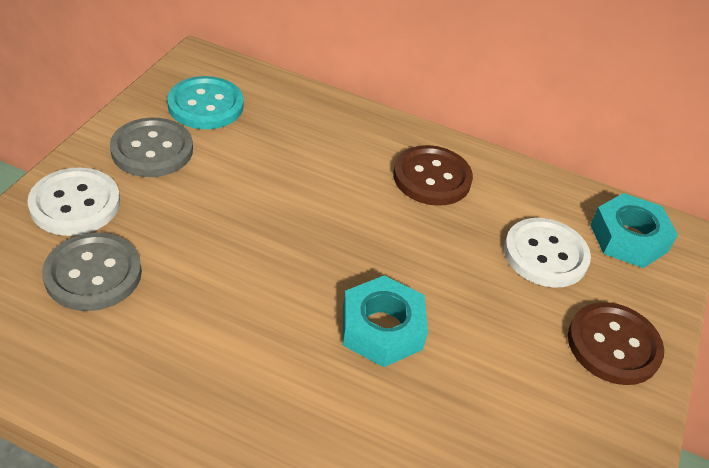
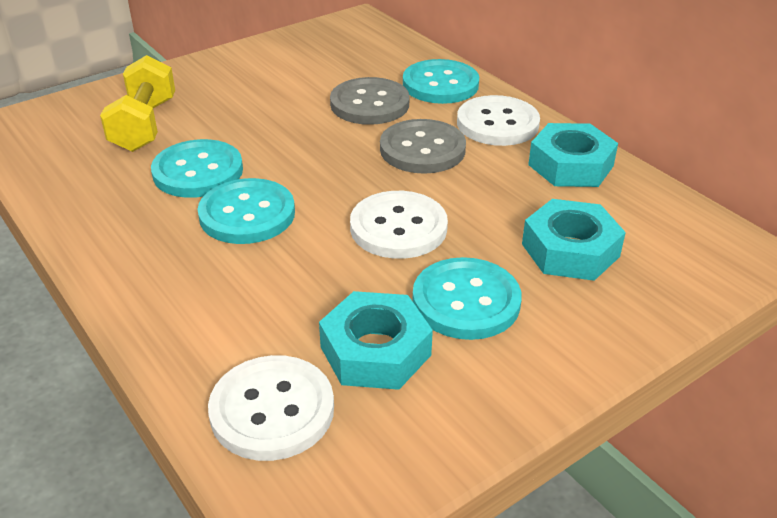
brown button: [393,145,473,206] [568,302,664,385] = 2 -> none = 0
turquoise button: [167,76,244,129] = 1 -> [151,139,243,198] [198,178,295,244] [403,59,479,104] [413,257,522,340] = 4
turquoise nut: [343,275,428,367] [590,193,678,268] = 2 -> [319,291,433,390] [522,199,626,281] [528,123,618,187] = 3
white button: [27,167,120,236] [504,218,591,288] = 2 -> [208,355,334,461] [350,191,448,259] [457,95,540,146] = 3
yellow dumbbell: none = 0 -> [100,55,175,152] = 1

